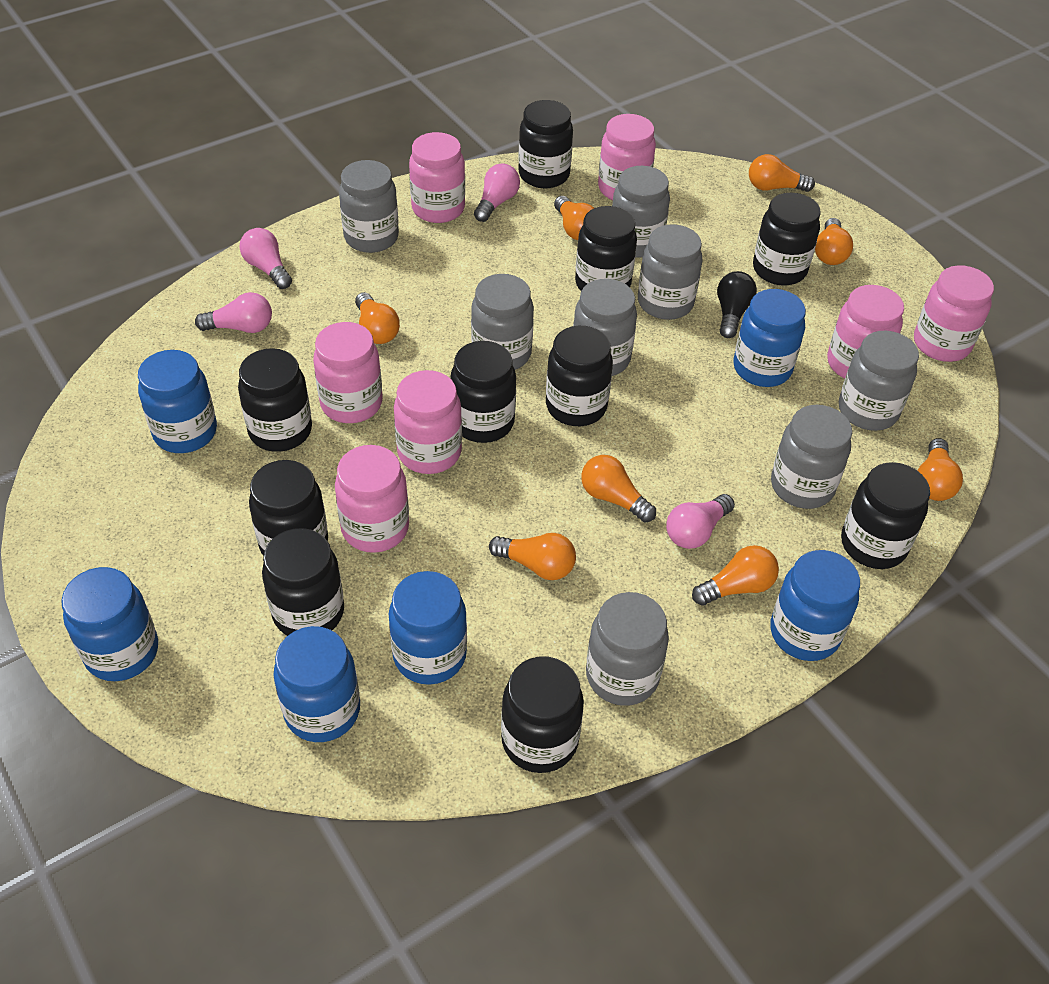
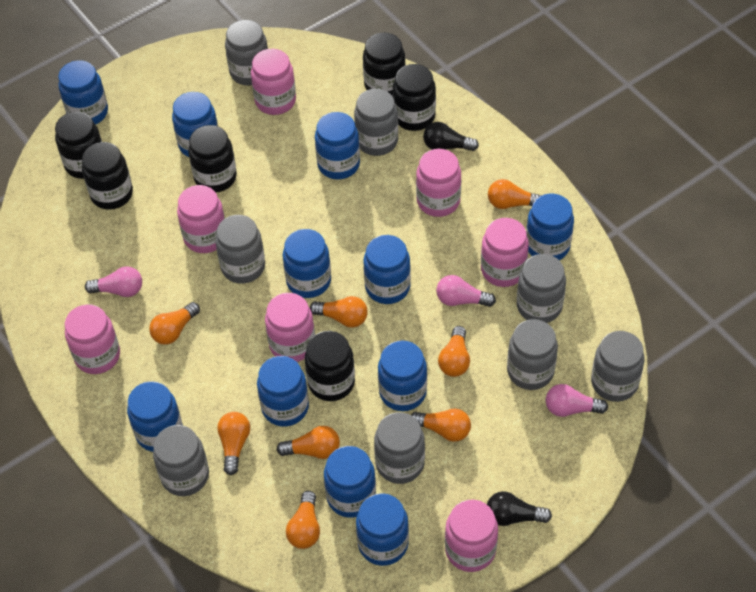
black jar: [238,348,312,452] [249,460,328,556] [262,528,344,636] [450,341,516,443] [501,657,584,773] [518,100,573,188] [546,326,613,426] [575,206,637,291] [753,193,821,286] [841,462,930,569] = 10 -> [55,112,102,179] [82,142,133,210] [188,125,237,192] [305,331,355,401] [363,32,406,96] [393,64,436,131] = 6
black light bulb: [717,271,757,338] = 1 -> [423,122,479,151] [487,491,552,526] = 2
blue jar: [61,567,158,681] [138,350,217,453] [273,626,360,742] [389,571,467,685] [733,289,806,387] [770,550,860,661] = 6 -> [58,60,108,125] [127,381,183,452] [172,92,218,157] [257,356,309,426] [283,229,331,298] [315,112,360,179] [324,446,376,518] [356,493,409,566] [364,235,411,304] [378,341,427,411] [526,193,574,260] = 11
pink light bulb: [195,292,272,333] [239,228,292,289] [474,163,520,222] [666,494,735,549] = 4 -> [85,266,142,297] [436,275,496,307] [546,384,608,417] = 3

